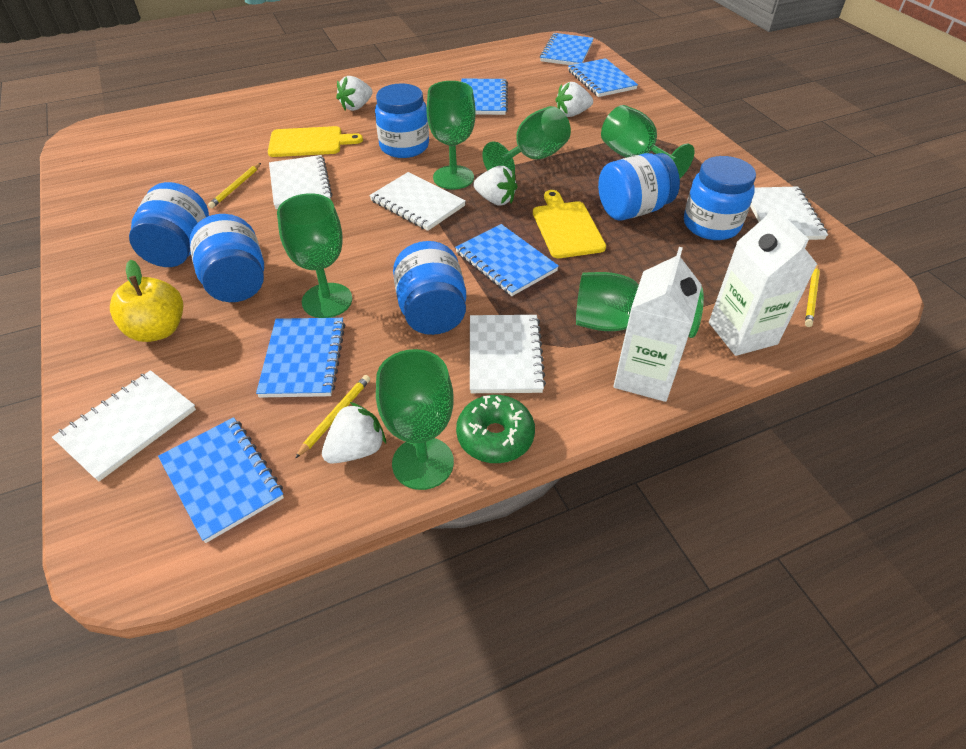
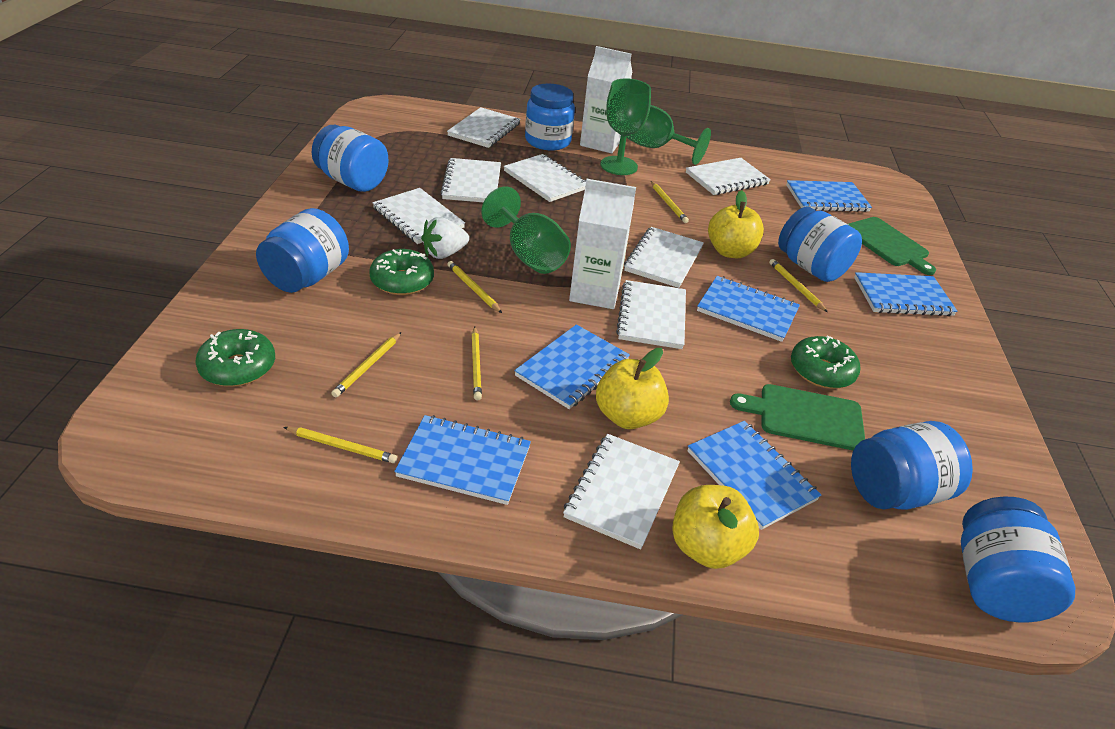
green cutting board: none = 0 -> [730,384,865,451] [848,217,936,275] = 2
green donut: [456,395,535,463] = 1 -> [196,329,275,387] [369,249,434,295] [791,335,860,389] = 3
green goblet: [277,193,352,318] [376,349,454,490] [427,81,476,189] [482,106,571,172] [576,272,704,338] [601,105,695,179] = 6 -> [481,187,571,274] [601,78,651,175] [626,105,711,165] = 3
white notebook: [52,370,196,481] [269,155,332,209] [369,172,466,231] [470,315,546,393] [750,187,828,240] = 5 -> [373,188,465,244] [440,158,501,202] [447,107,520,148] [504,154,586,202] [563,434,680,549] [616,280,686,349] [624,227,704,288] [686,158,771,195] = 8
white strawberry: [322,402,386,464] [336,76,373,111] [473,166,518,206] [555,82,593,117] = 4 -> [421,217,469,259] = 1
yellow apple: [110,260,183,342] = 1 -> [596,348,669,429] [672,485,759,569] [708,190,764,258] = 3
yellow cutting board: [268,126,363,157] [533,190,606,258] = 2 -> none = 0
yellow pencil: [208,163,261,208] [295,375,370,459] [805,265,820,327] = 3 -> [283,427,397,463] [331,332,402,397] [447,261,502,313] [472,326,482,400] [651,181,689,223] [769,259,828,312] = 6

